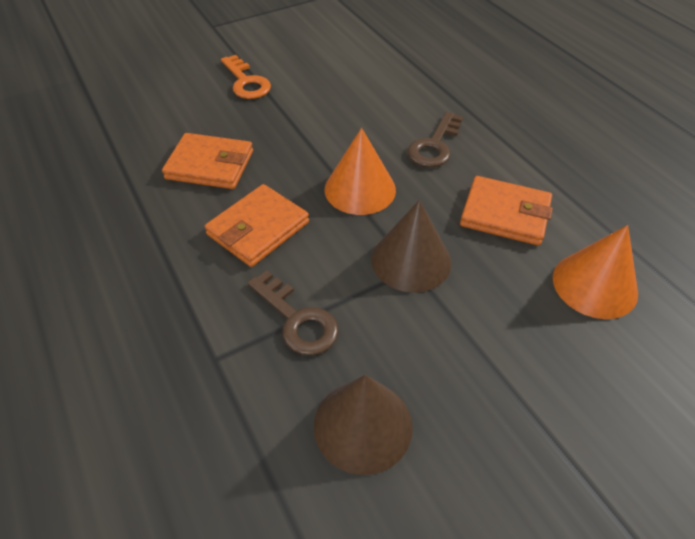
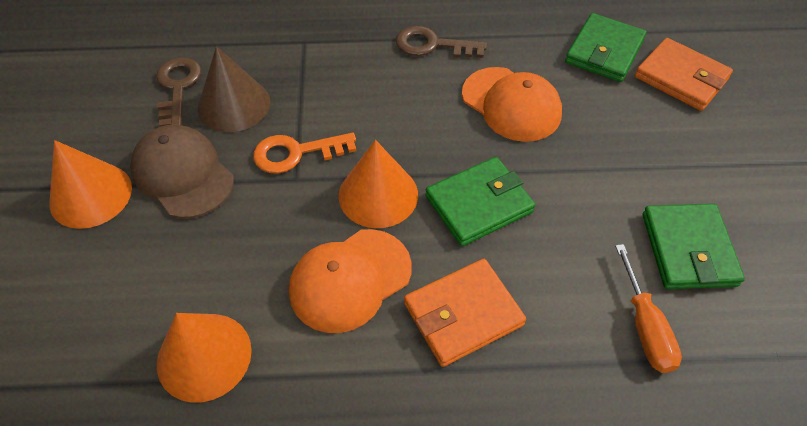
brown cap: none = 0 -> [130,125,234,219] = 1
brown cone: [314,375,413,475] [371,200,451,293] = 2 -> [198,46,270,132] = 1
green wallet: none = 0 -> [425,157,535,246] [565,13,647,82] [642,204,745,289] = 3
orange cap: none = 0 -> [289,229,412,333] [462,67,562,142] = 2
orange cone: [325,128,396,215] [553,225,638,319] = 2 -> [49,140,132,229] [157,313,252,403] [339,140,418,228] = 3
orange screwdriver: none = 0 -> [615,244,682,373] = 1
orange wallet: [162,133,253,189] [205,184,309,267] [460,176,553,246] = 3 -> [404,259,526,367] [635,38,733,111] = 2

